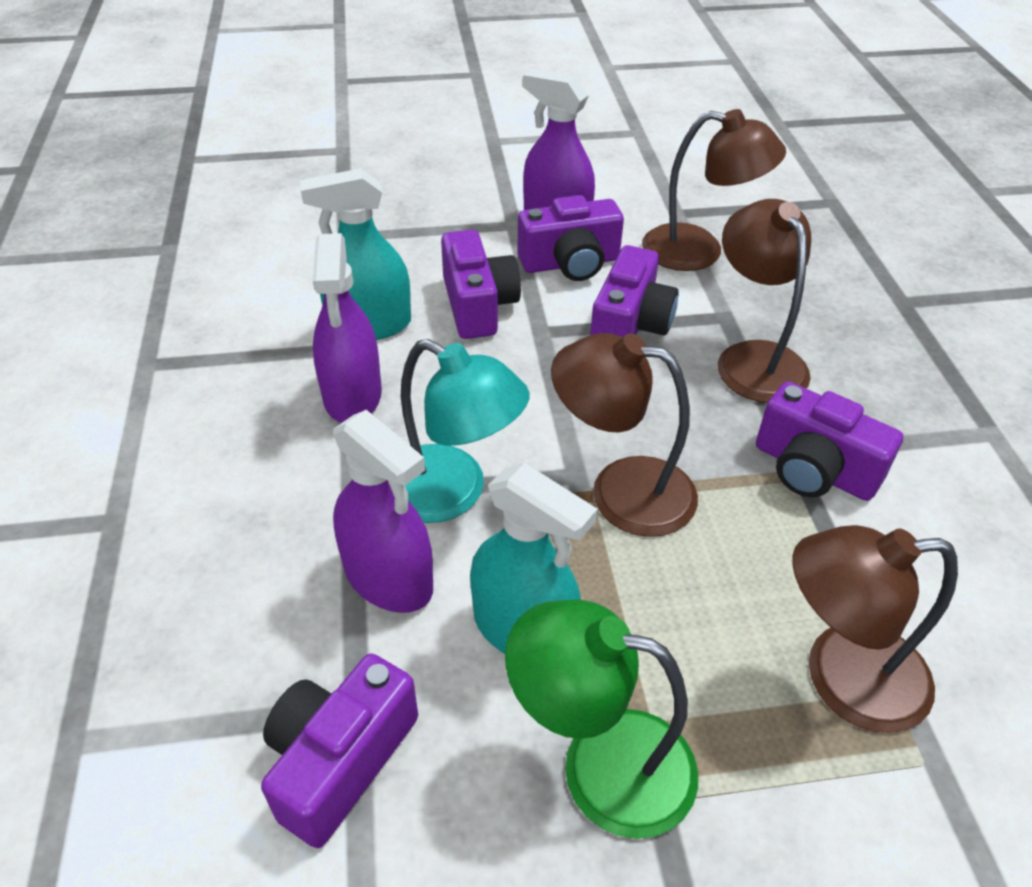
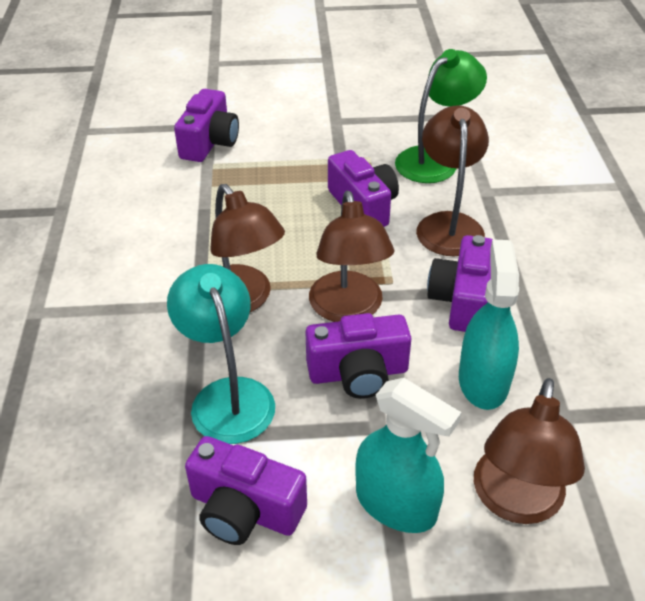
purple spray bottle: [313,233,382,423] [333,410,433,613] [523,69,595,210] = 3 -> none = 0

